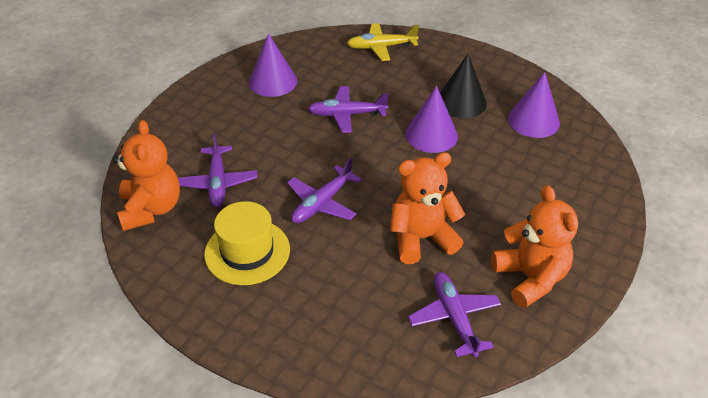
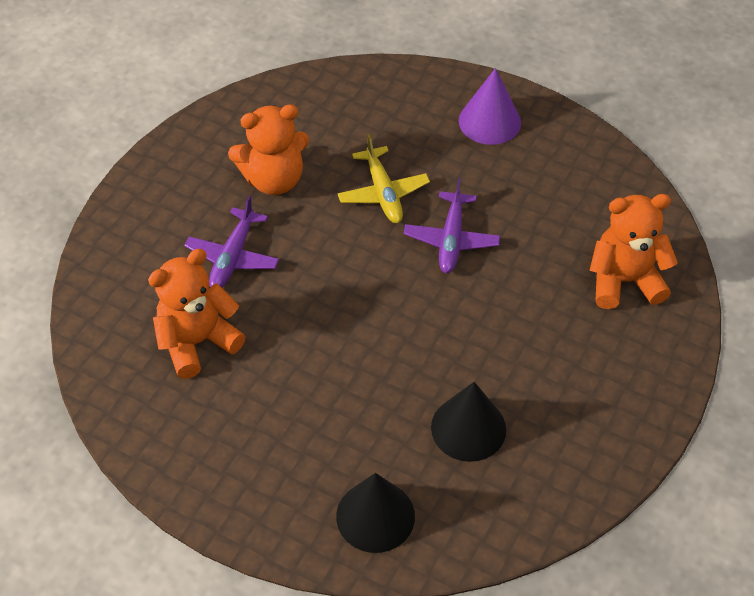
black cone: [440,54,487,118] = 1 -> [336,473,415,553] [431,382,506,462] = 2
purple cone: [249,33,297,97] [405,86,458,153] [508,72,560,138] = 3 -> [459,68,521,145] = 1
purple plane: [178,133,257,207] [287,158,362,223] [308,86,389,133] [408,272,501,357] = 4 -> [184,196,279,288] [404,178,500,273] = 2
yellow hat: [204,201,290,285] = 1 -> none = 0

